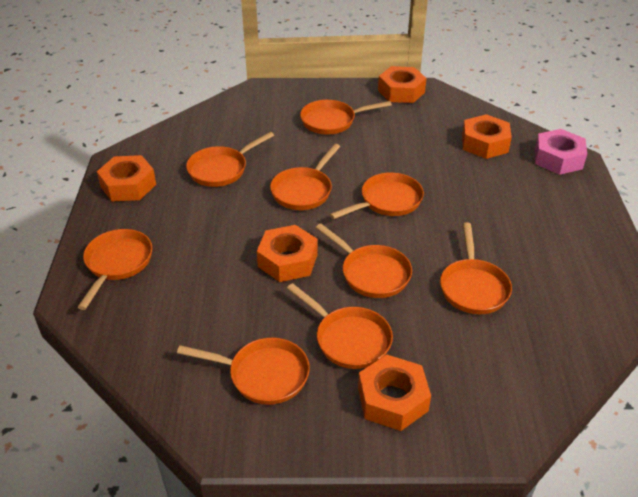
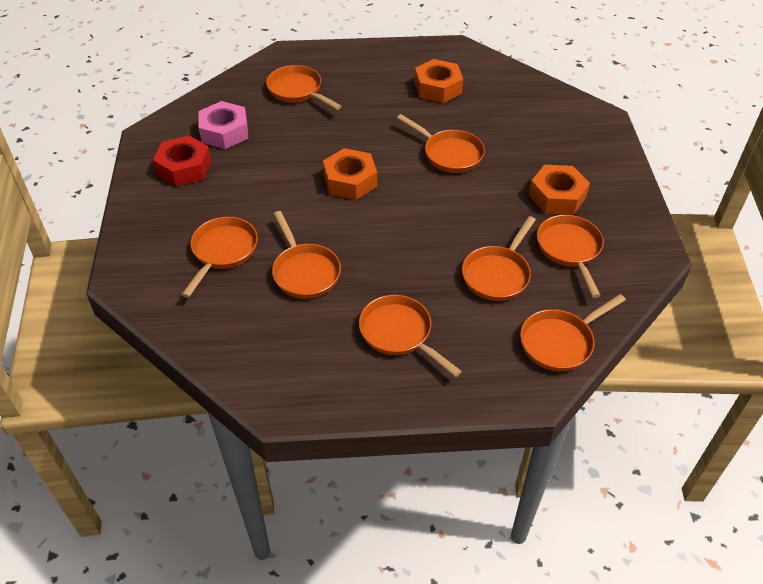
orange nut: [97,155,156,201] [257,225,318,282] [358,355,431,431] [378,66,427,103] [462,114,512,159] = 5 -> [323,148,377,200] [414,59,463,103] [529,165,590,215] = 3
orange pan: [78,229,152,310] [177,338,310,405] [186,132,274,187] [270,144,340,210] [287,283,393,369] [300,100,392,135] [316,223,412,298] [330,173,424,219] [440,223,512,314] = 9 -> [181,217,258,298] [266,65,341,110] [272,211,341,299] [359,295,462,377] [397,114,485,173] [462,216,536,301] [520,294,626,372] [537,215,604,298] = 8
red nut: none = 0 -> [153,135,211,187] = 1

